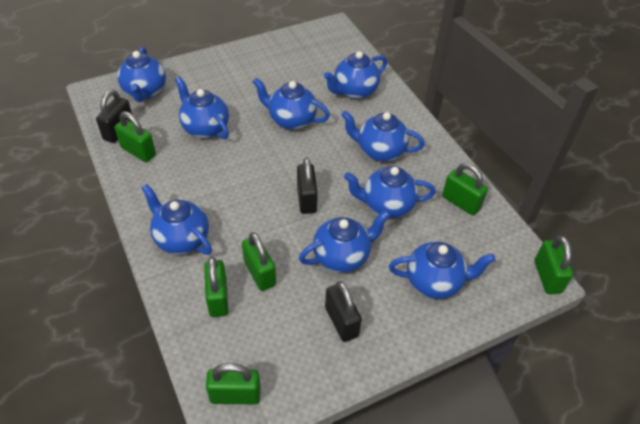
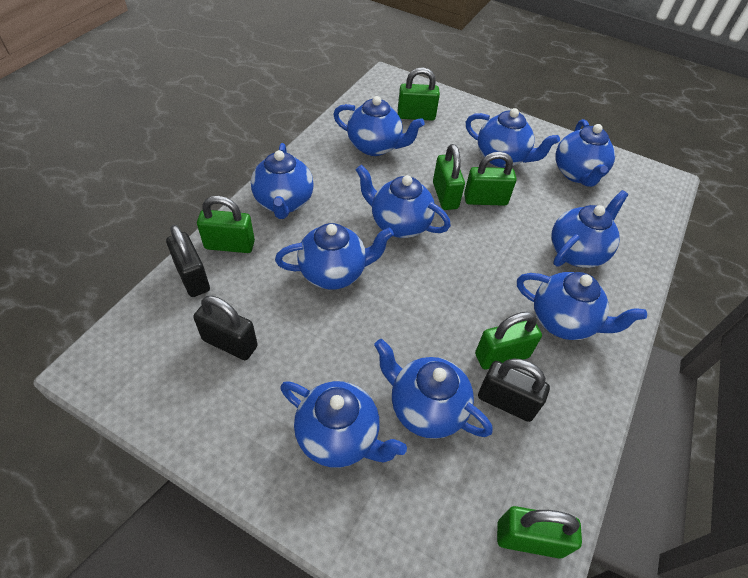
blue teapot: [117,47,166,102] [141,184,212,255] [175,76,229,139] [253,77,330,130] [299,210,390,273] [324,51,387,99] [341,111,425,162] [344,166,436,218] [389,241,496,299] = 9 -> [251,143,314,219] [275,223,394,290] [280,381,407,468] [333,96,425,156] [356,165,451,238] [374,339,493,439] [466,108,560,168] [517,272,647,340] [551,190,629,268] [555,119,615,187] = 10

